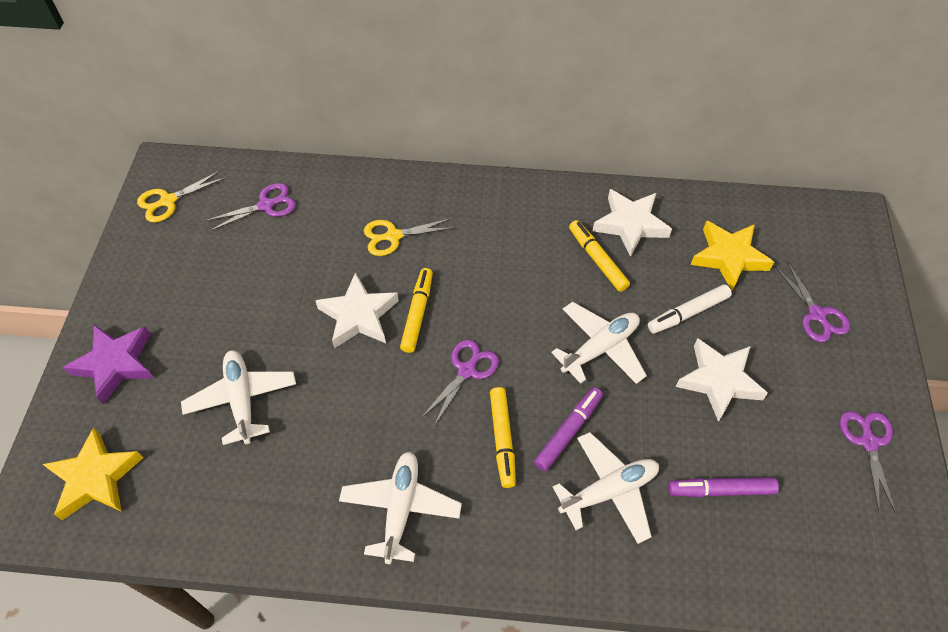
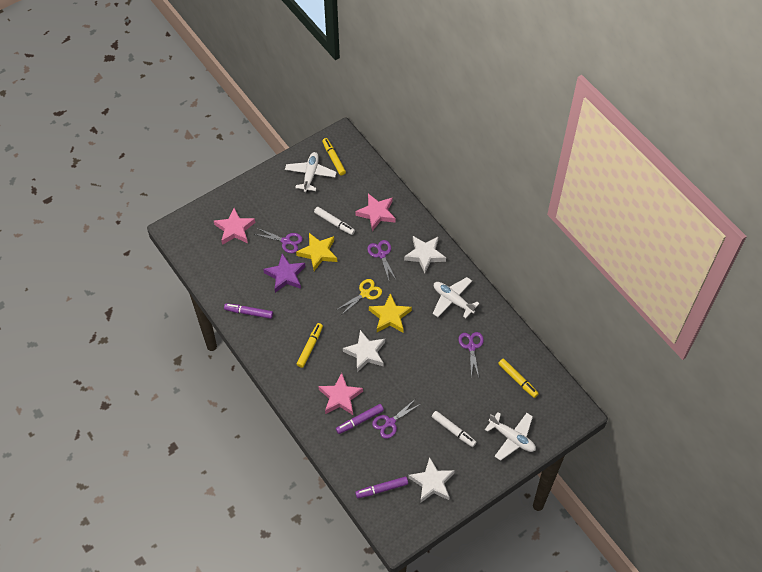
pink star: none = 0 -> [214,208,255,245] [318,373,363,415] [355,193,396,231] = 3
purple marker: [534,387,603,471] [668,477,779,497] = 2 -> [224,303,273,319] [336,404,384,434] [355,476,408,498] = 3
white marker: [648,284,732,334] = 1 -> [314,207,355,235] [432,411,477,447] = 2
white plane: [181,350,296,445] [339,452,462,564] [551,302,647,384] [553,432,659,544] = 4 -> [285,152,337,192] [433,277,480,318] [485,412,536,461] = 3
yellow scissors: [137,170,225,222] [364,218,455,256] = 2 -> [336,279,382,315] = 1

